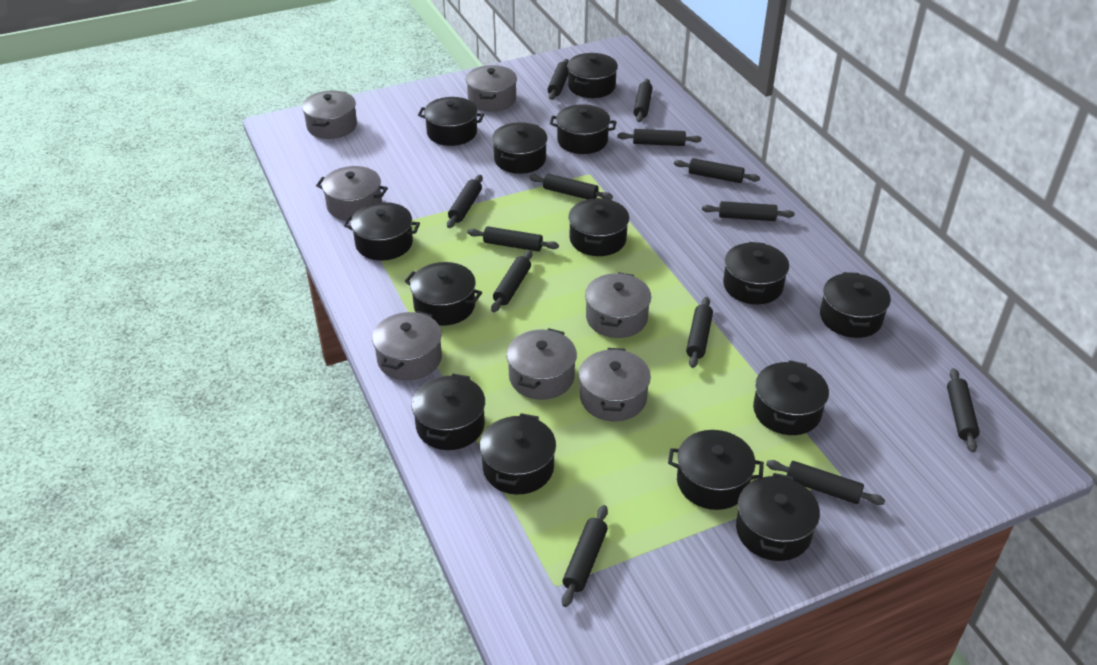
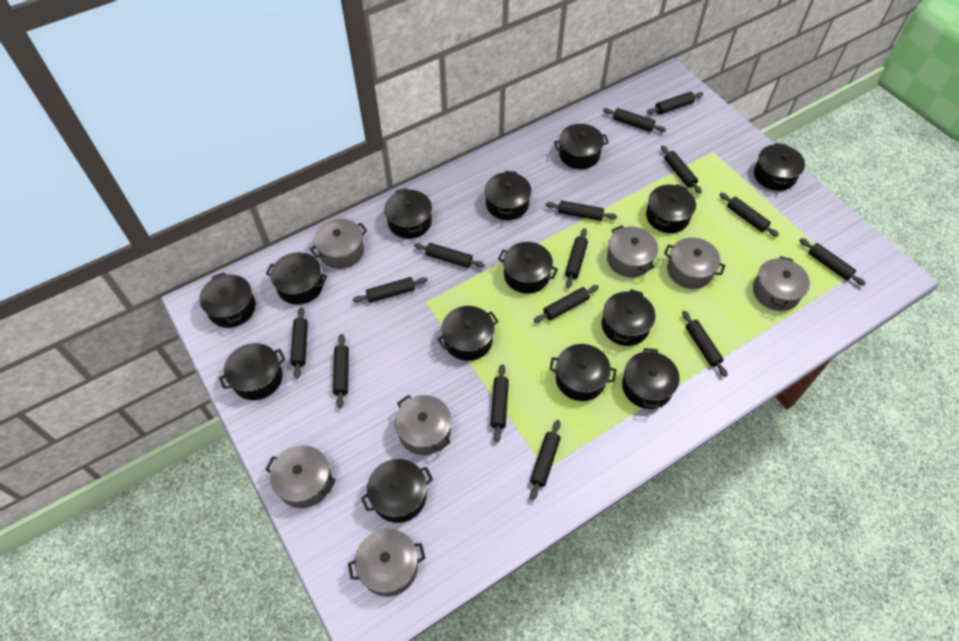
black rolling pin: [447,175,483,228] [467,226,559,252] [491,250,532,312] [529,173,613,200] [548,59,569,100] [562,505,608,607] [617,129,702,146] [633,79,653,122] [674,158,760,183] [686,297,713,368] [702,201,795,221] [766,460,885,505] [947,368,980,452] = 13 -> [290,308,308,379] [333,334,349,408] [353,277,428,303] [414,243,485,268] [490,364,509,442] [530,420,561,500] [534,285,599,323] [546,200,617,221] [565,229,588,288] [603,108,666,132] [647,92,703,114] [661,145,702,194] [682,311,728,377] [719,193,779,237] [799,238,866,286] = 15

